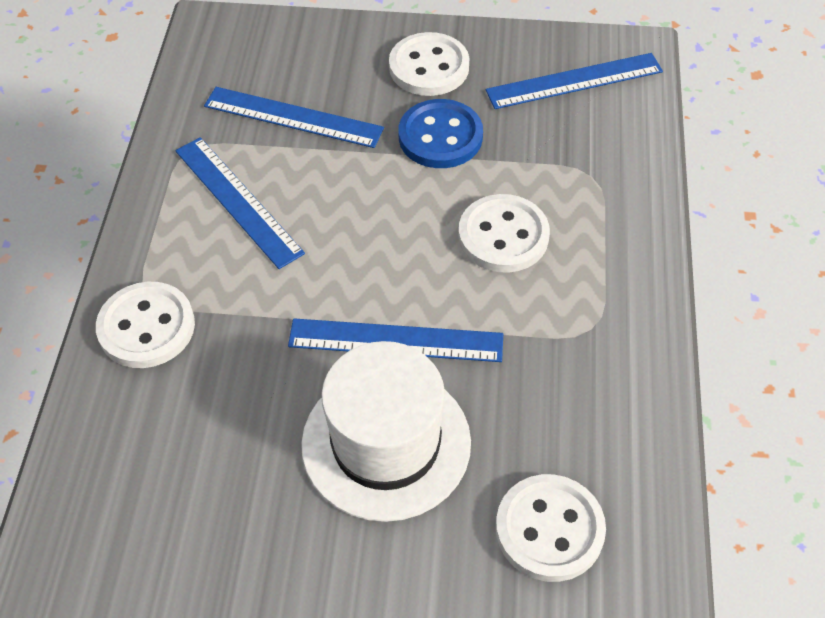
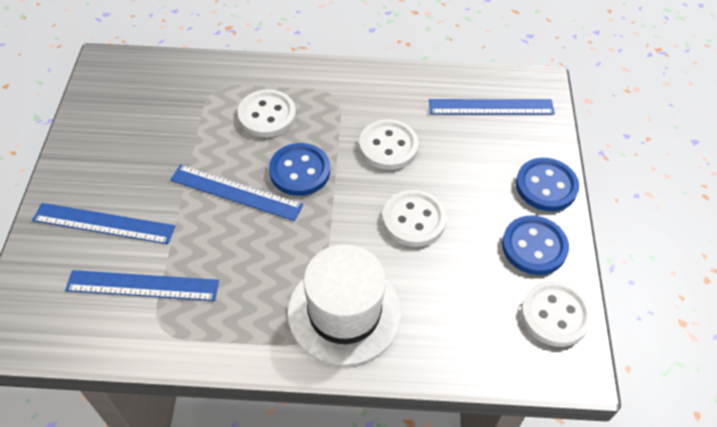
blue button: [398,99,483,168] = 1 -> [269,143,330,196] [502,215,569,275] [516,158,579,211] = 3

